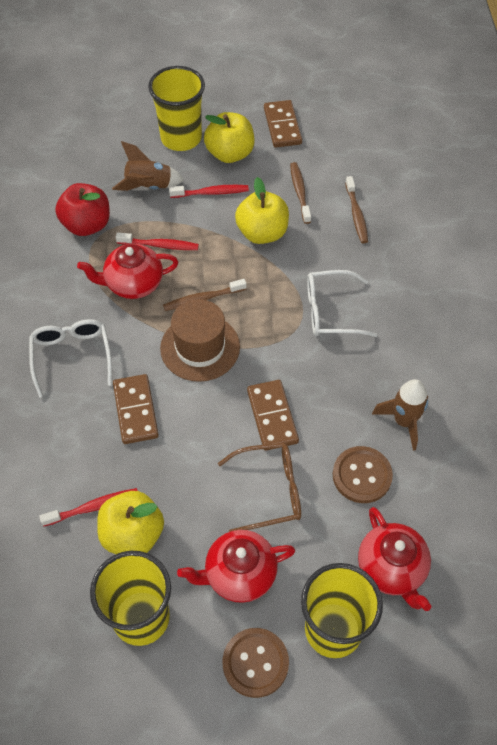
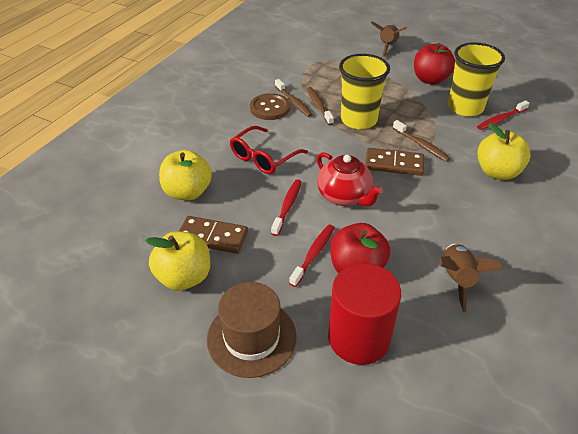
brown button: [223,628,289,698] [333,446,393,503] = 2 -> [250,93,290,120] = 1
brown domino: [113,374,159,444] [247,380,299,451] [264,100,302,148] = 3 -> [179,216,248,254] [365,148,424,176] = 2
brown glasses: [218,443,301,532] = 1 -> none = 0
red apple: [55,183,110,236] = 1 -> [330,223,390,273] [414,43,455,85] = 2
red cylinder: none = 0 -> [328,263,401,365] = 1
red glasses: none = 0 -> [230,126,308,174] = 1
red teapot: [77,244,178,299] [177,530,295,603] [358,507,431,611] = 3 -> [317,152,383,206] = 1
white glasses: [29,319,112,398] [307,270,377,337] = 2 -> none = 0
yellow cup: [90,551,171,646] [148,66,205,151] [301,563,383,658] = 3 -> [339,54,390,129] [448,42,505,116] = 2

